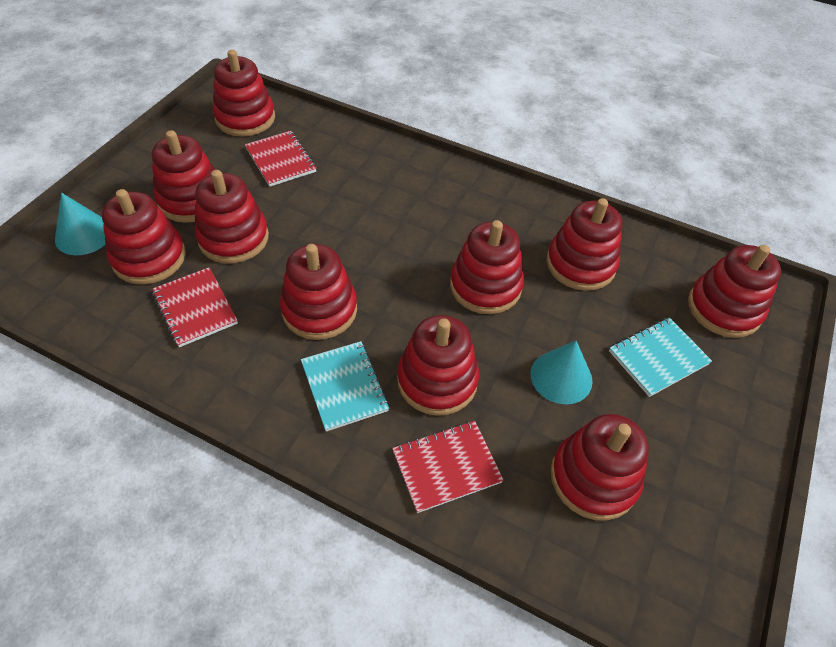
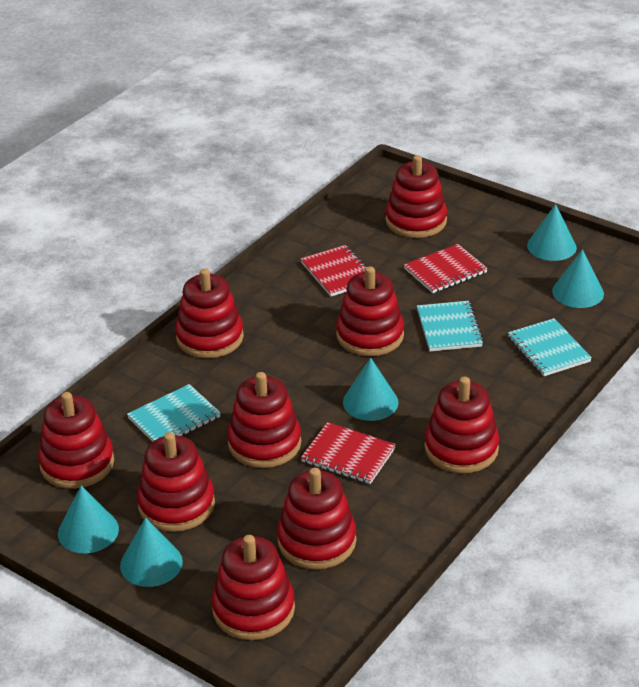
red stacking toy: [102,189,186,284] [152,130,215,223] [195,170,269,263] [213,50,275,137] [280,244,357,340] [397,315,479,416] [450,220,524,314] [546,198,622,291] [551,414,649,521] [688,245,781,338] = 10 -> [38,392,114,489] [137,432,215,532] [175,269,244,358] [212,535,295,640] [227,372,301,468] [277,468,356,569] [336,266,404,356] [385,155,447,238] [424,377,499,473] = 9
turquoise cone: [55,193,105,255] [530,341,593,404] = 2 -> [58,486,119,553] [120,517,183,587] [343,358,398,421] [527,204,577,261] [552,249,604,308] = 5
turquoise notebook: [301,341,389,431] [609,317,712,397] = 2 -> [127,384,221,442] [417,301,484,351] [508,318,592,376] = 3

